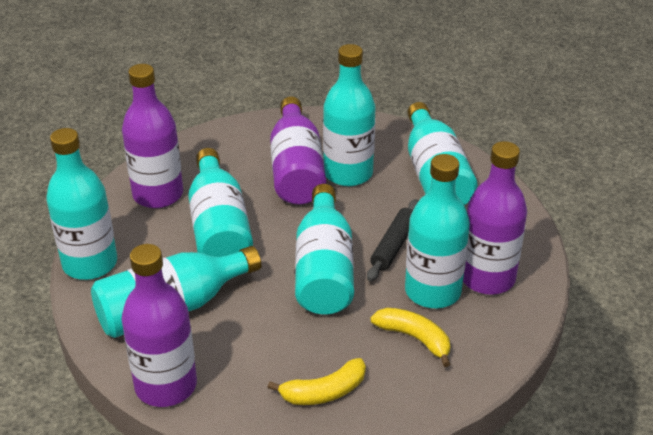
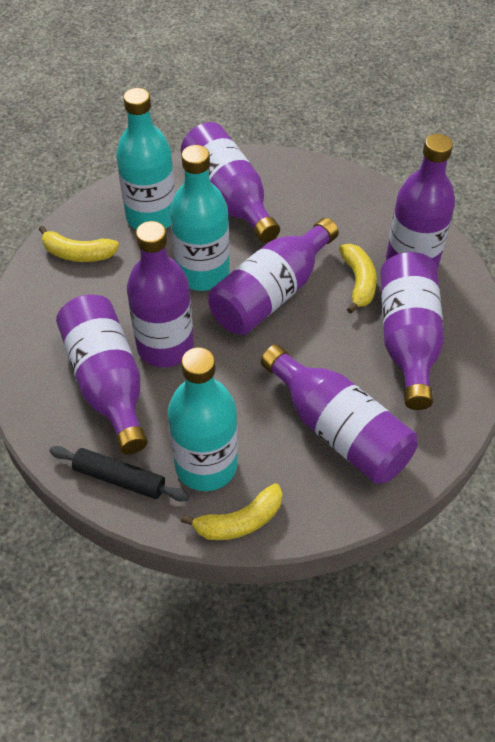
purple bottle: [121,244,197,407] [122,64,183,208] [270,97,326,205] [463,141,527,295] = 4 -> [56,294,148,454] [127,221,194,367] [181,122,280,243] [208,218,339,335] [261,344,418,484] [380,252,444,410] [386,134,455,269] = 7
turquoise bottle: [46,128,117,280] [91,246,261,338] [188,148,253,257] [295,184,354,314] [323,44,376,186] [405,154,470,308] [407,102,478,205] = 7 -> [116,88,175,230] [168,347,238,491] [170,145,230,291] = 3
yellow banana: [267,358,366,405] [370,308,450,367] = 2 -> [39,226,119,262] [181,483,283,540] [339,244,377,314] = 3

